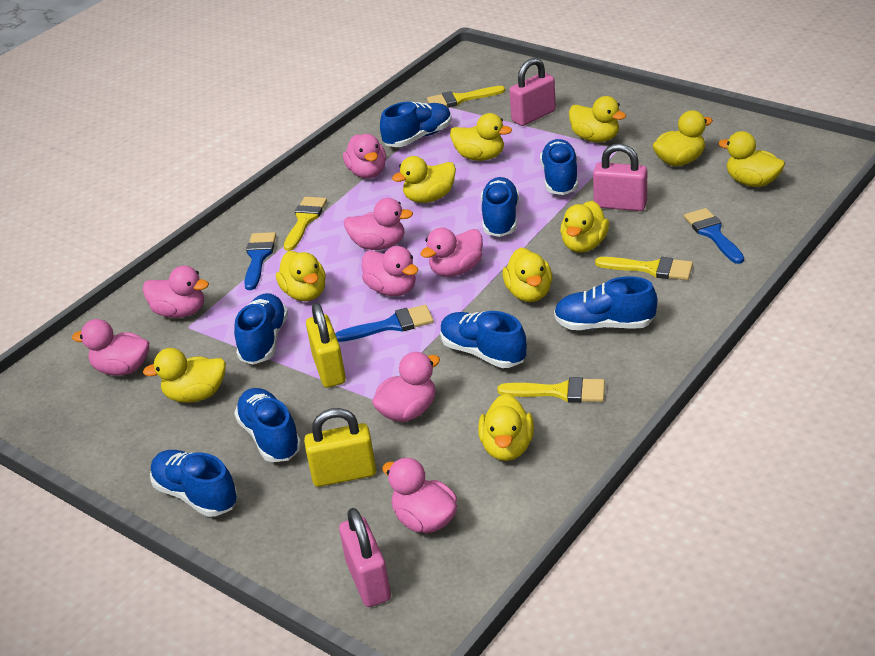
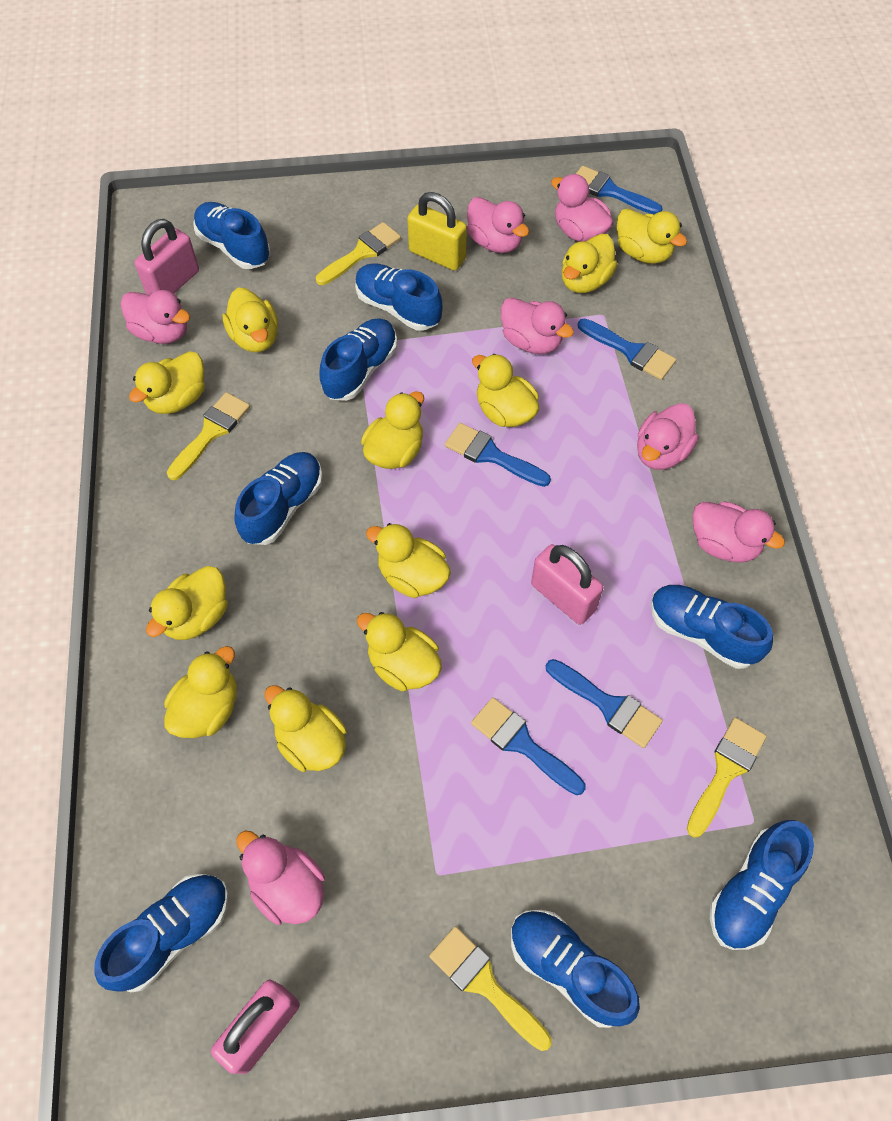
blue brush: [244,232,276,290] [335,305,434,342] [684,208,744,264] = 3 -> [445,423,551,487] [471,697,586,795] [546,659,663,748] [576,166,663,215] [578,318,676,380] = 5
pink duck: [72,319,149,376] [143,266,209,318] [343,134,386,178] [344,198,413,250] [362,246,418,296] [372,352,440,422] [382,458,457,533] [421,228,483,277] = 8 -> [121,290,190,344] [237,831,325,925] [467,197,529,253] [501,297,574,354] [551,174,613,242] [637,403,699,470] [693,501,785,563] = 7
yellow duck: [143,348,226,403] [276,251,326,301] [392,156,456,203] [450,113,512,161] [478,394,534,461] [502,247,552,302] [560,201,609,252] [569,96,626,142] [653,110,713,166] [718,131,785,187] = 10 -> [129,351,205,414] [146,566,228,640] [164,646,237,738] [223,288,278,352] [265,685,347,772] [357,612,442,691] [361,391,424,469] [366,523,451,598] [472,354,539,427] [562,234,617,293] [617,209,687,264] = 11
yellow padlock: [304,408,376,487] [306,303,346,388] = 2 -> [407,192,467,271] = 1

